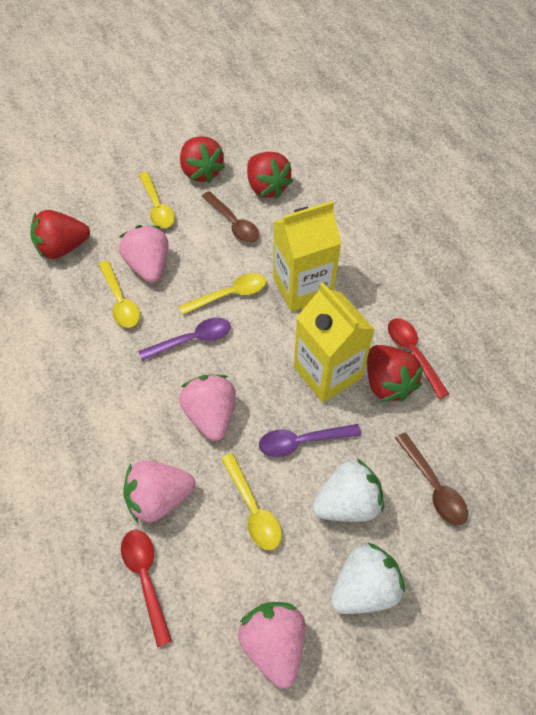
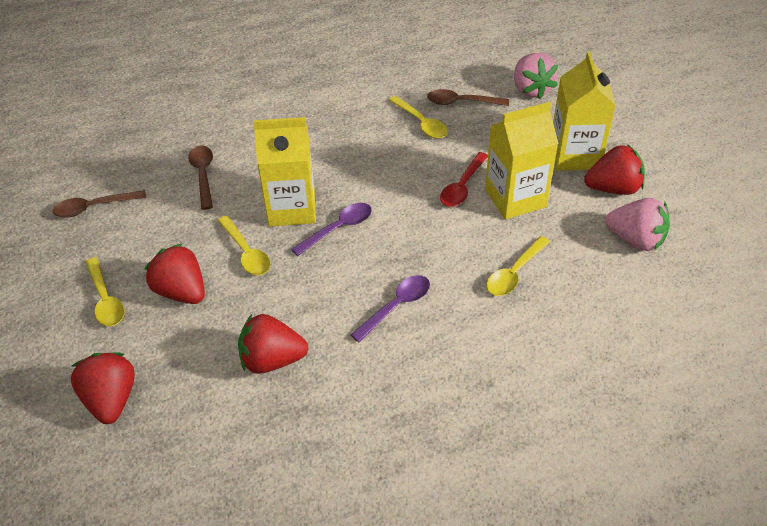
brown spoon: [202,191,259,243] [395,432,468,526] = 2 -> [52,190,146,218] [188,146,213,210] [427,89,509,106] = 3
pink strawberry: [119,225,168,283] [123,460,195,523] [179,374,236,441] [238,602,305,689] = 4 -> [514,53,558,99] [605,198,670,251] = 2
red spoon: [121,530,172,647] [388,318,449,399] = 2 -> [440,152,488,207] = 1
white strawberry: [313,459,384,522] [331,543,405,614] = 2 -> none = 0
yellow carton: [273,201,341,312] [294,282,375,403] = 2 -> [253,117,316,227] [485,102,559,219] [553,51,616,171] = 3

